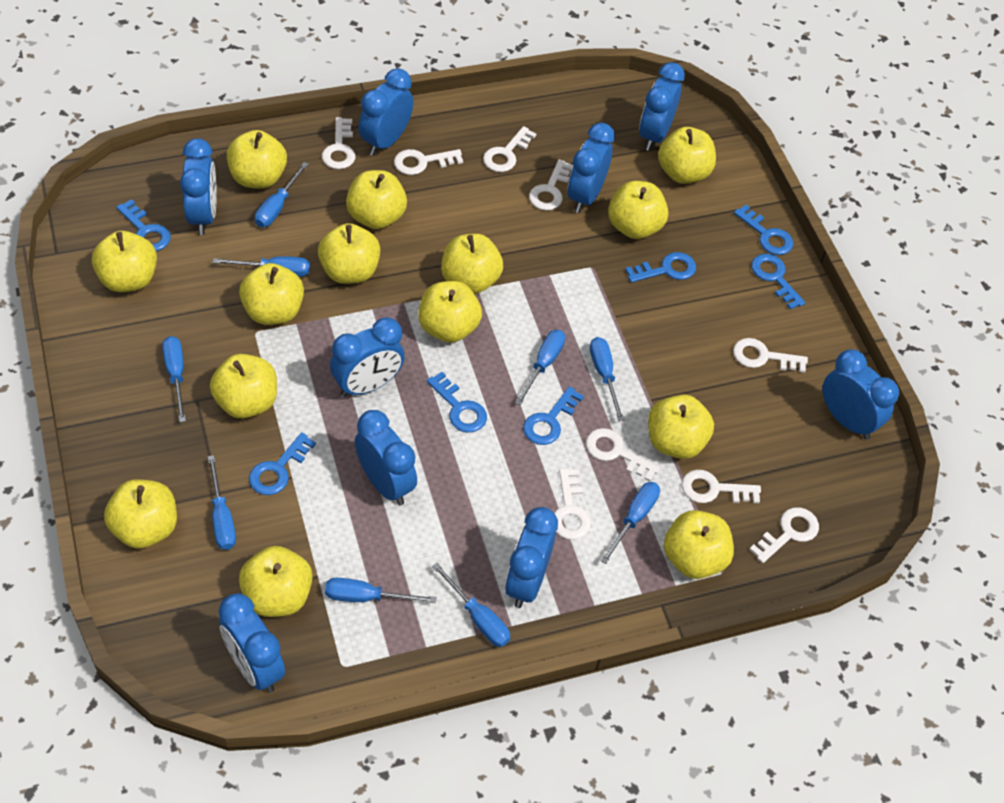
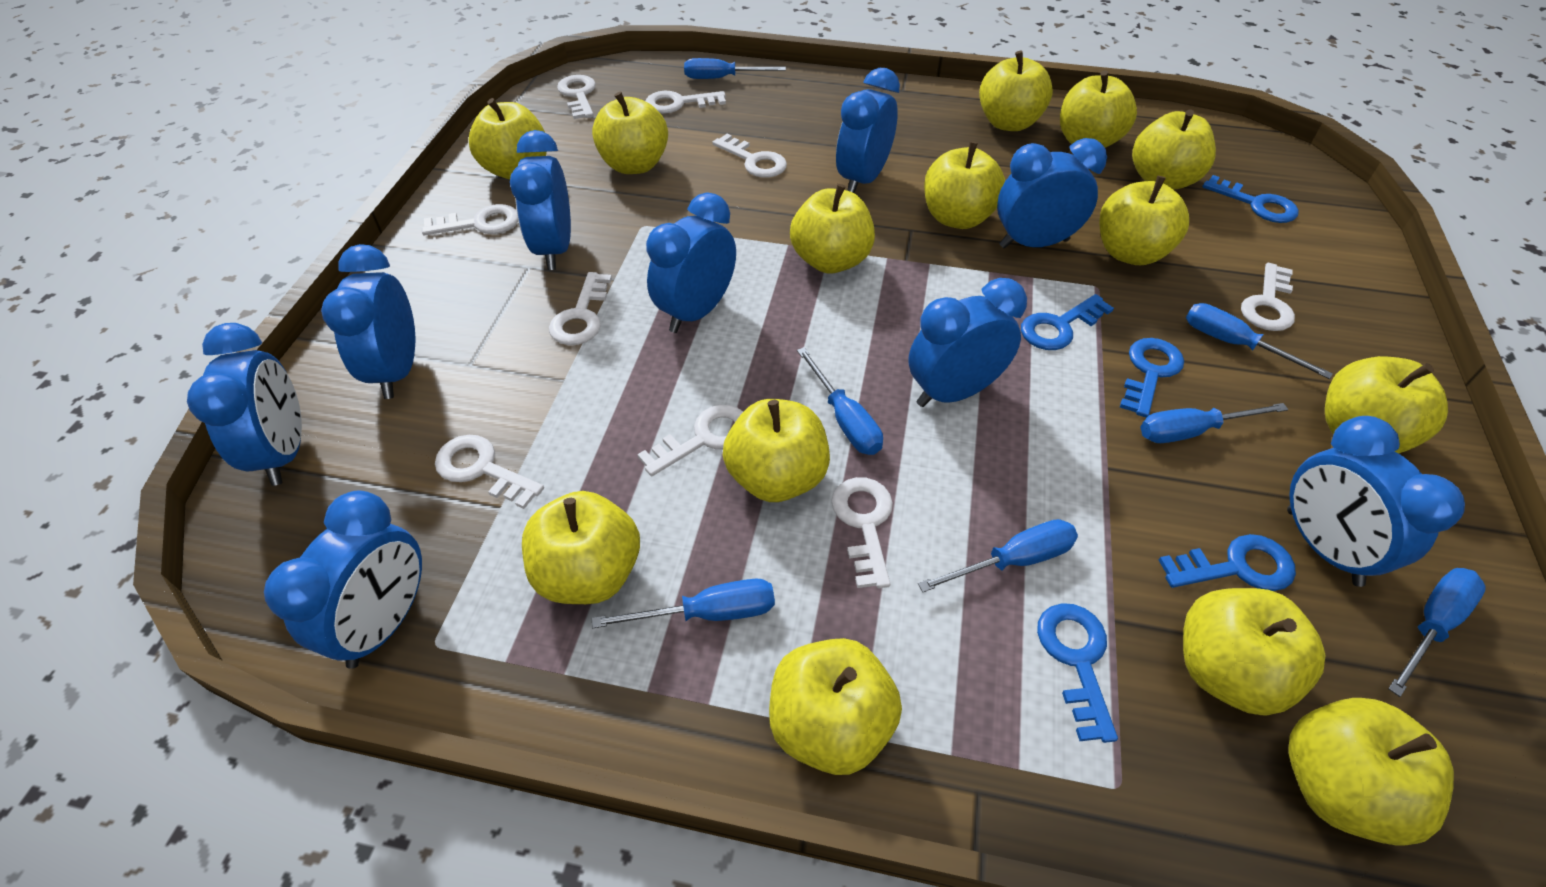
blue key: [116,199,171,251] [249,432,316,495] [427,372,487,433] [523,386,584,445] [625,252,696,283] [734,205,793,255] [751,254,805,310] = 7 -> [1021,294,1114,350] [1037,603,1118,743] [1120,338,1184,418] [1159,534,1296,591] [1203,175,1299,223] = 5
blue screwdriver: [162,336,186,422] [208,455,236,550] [213,256,310,277] [255,162,309,227] [325,578,437,603] [432,563,510,647] [515,330,565,406] [590,337,624,421] [600,482,660,564] = 9 -> [592,579,775,628] [684,58,786,79] [797,347,883,455] [918,519,1078,592] [1141,403,1289,443] [1186,303,1333,379] [1388,568,1486,697] = 7

